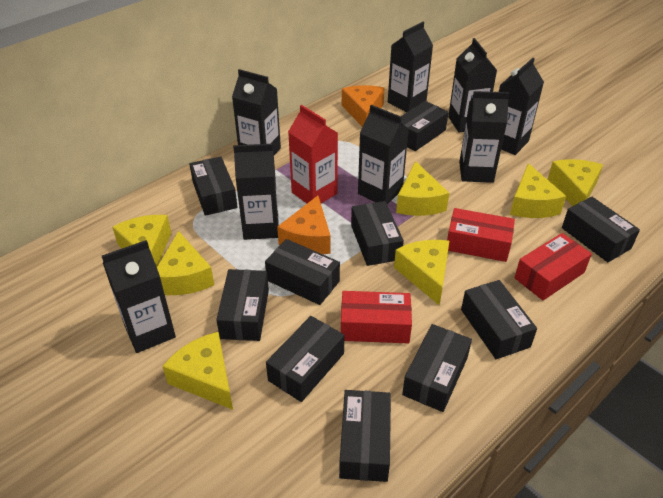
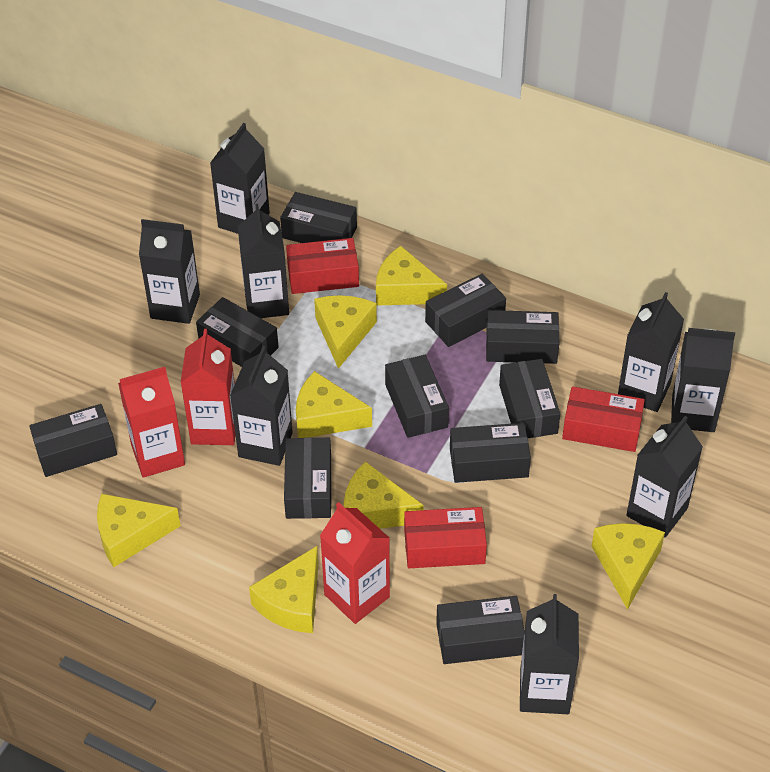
orange cheese: [277,196,331,254] [342,85,385,127] = 2 -> none = 0
red carton: [288,105,338,204] = 1 -> [118,367,185,478] [181,329,235,445] [320,502,390,624] = 3

